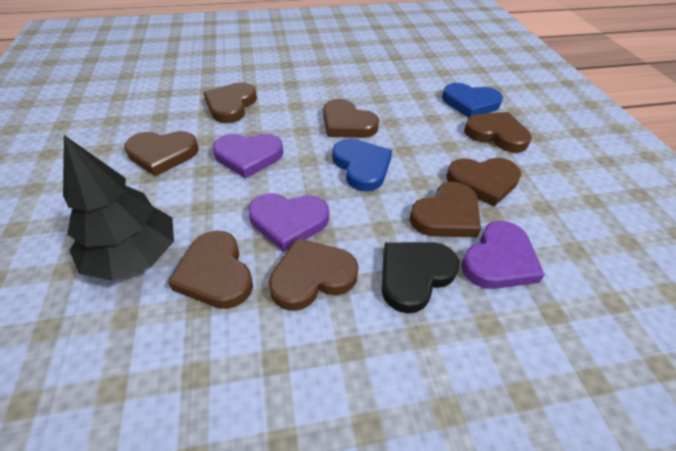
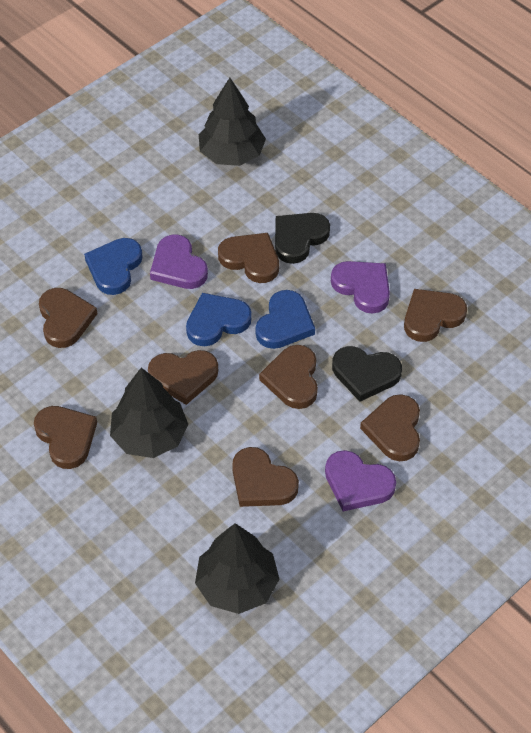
black heart: [382,242,459,313] = 1 -> [275,213,330,264] [332,346,402,402] = 2
black tree: [63,135,174,281] = 1 -> [110,368,188,458] [195,523,279,614] [199,78,266,166] = 3
blue heart: [332,139,392,191] [442,83,503,118] = 2 -> [84,238,143,295] [186,293,252,346] [256,290,315,349] = 3

